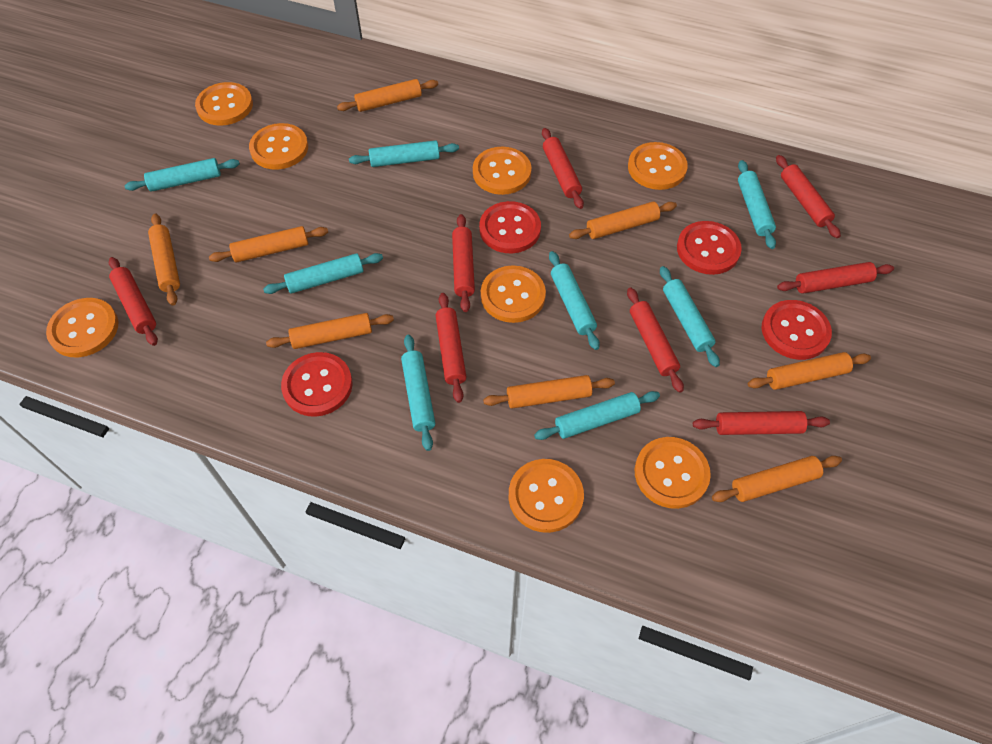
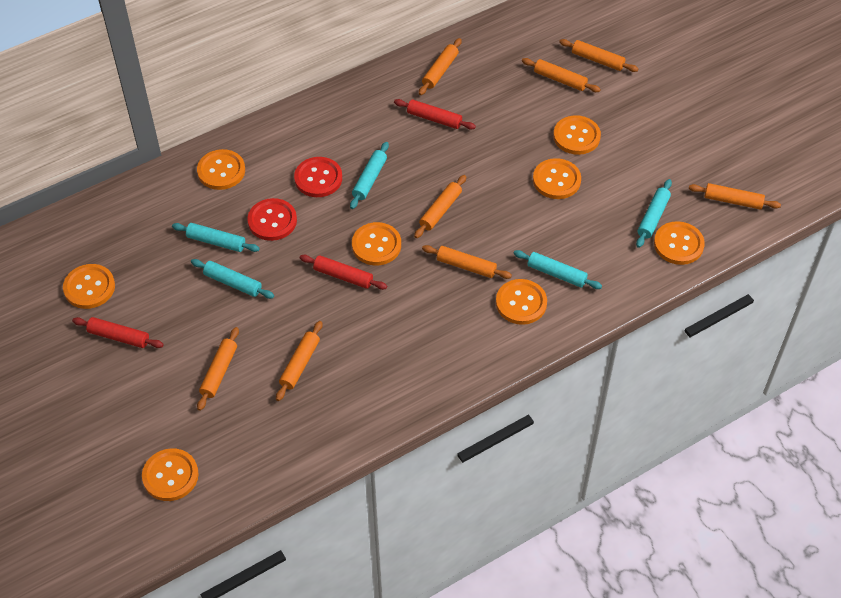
red button: [281,352,353,417] [479,201,541,253] [677,221,742,275] [761,300,832,360] = 4 -> [247,198,297,241] [294,157,342,197] = 2
red rolling pin: [109,257,158,346] [436,293,466,403] [452,214,475,312] [542,128,584,209] [627,287,684,393] [693,411,830,435] [776,155,841,238] [777,262,894,293] = 8 -> [72,317,164,348] [300,255,387,290] [394,99,476,130] = 3
turquoise rolling pin: [125,158,240,192] [263,253,383,294] [349,140,459,167] [401,335,435,451] [534,391,660,440] [549,251,600,350] [660,266,720,367] [738,160,776,249] = 8 -> [172,223,260,252] [191,259,274,299] [350,142,389,209] [513,250,602,289] [636,179,672,248] = 5

